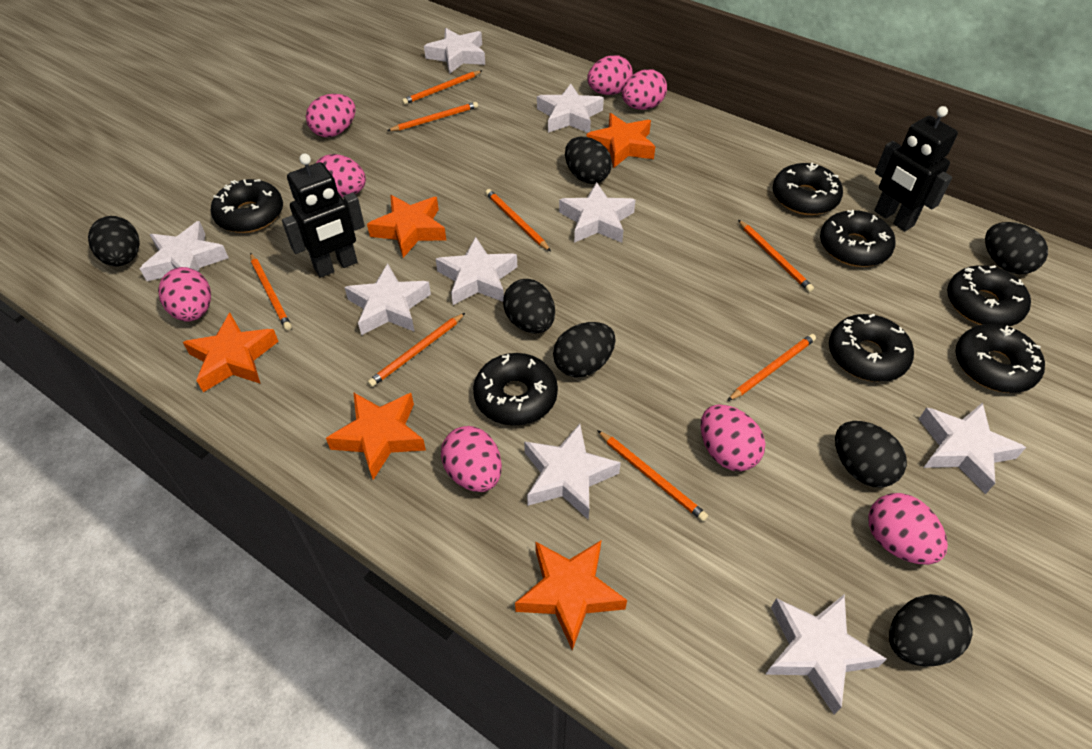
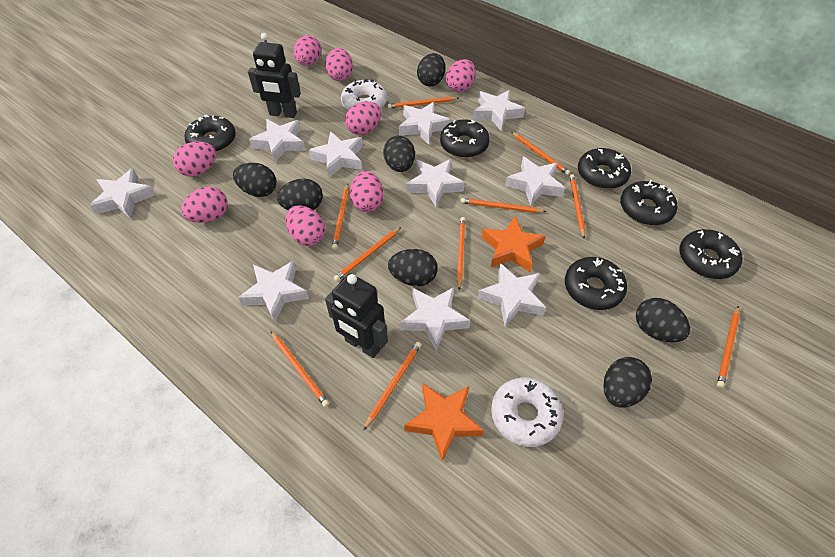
black donut: [211,179,283,233] [473,353,558,426] [773,163,843,215] [820,210,896,267] [829,314,914,382] [947,265,1031,326] [956,324,1045,393] = 7 -> [185,115,236,153] [440,119,490,158] [565,257,627,310] [578,148,631,189] [620,180,677,225] [680,229,743,279] = 6
orange pencil: [250,253,292,330] [367,313,465,387] [387,102,478,131] [402,71,482,105] [485,189,551,251] [597,430,708,521] [727,334,816,401] [738,220,814,292] = 8 -> [271,331,329,407] [332,184,349,250] [333,227,401,281] [363,342,422,431] [388,97,459,109] [457,217,465,290] [461,198,546,213] [511,132,570,175] [569,174,585,239] [717,306,740,388] = 10
orange star: [183,313,279,392] [326,392,426,480] [367,195,446,258] [515,541,627,650] [586,113,656,168] = 5 -> [404,383,484,462] [481,216,546,272] = 2
white donut: none = 0 -> [341,79,387,110] [491,377,563,447] = 2
white star: [140,221,229,281] [344,263,431,335] [424,28,485,74] [436,237,517,305] [524,424,621,519] [537,84,604,133] [559,182,636,243] [765,594,887,714] [919,402,1026,494] = 9 -> [90,168,156,218] [238,261,309,322] [249,119,305,163] [309,131,363,177] [399,102,451,144] [400,287,471,351] [406,159,465,207] [473,90,525,130] [478,263,546,326] [505,157,565,206] = 10

